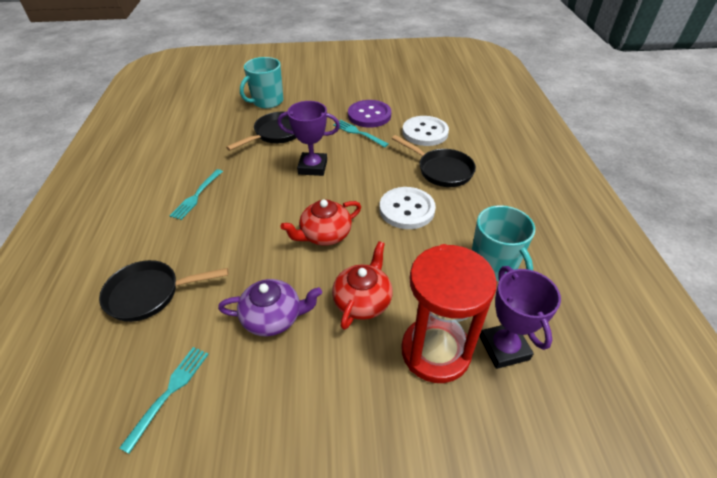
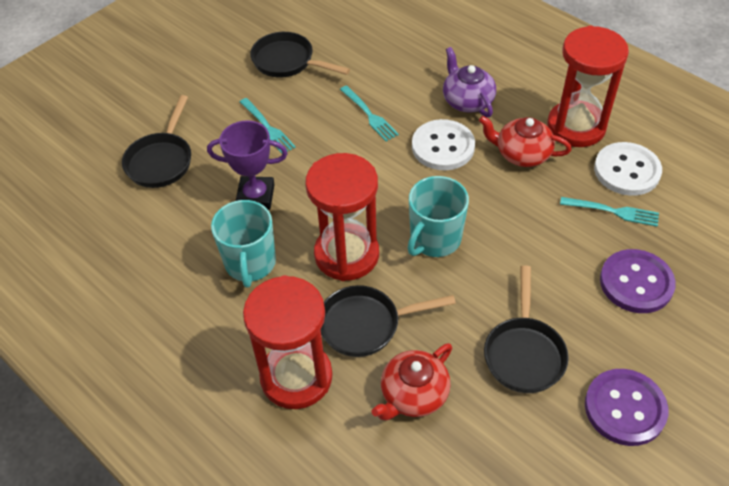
black pan: [99,260,229,322] [226,112,296,151] [392,135,476,187] = 3 -> [122,95,191,188] [250,32,350,78] [321,285,456,357] [484,265,569,393] = 4
purple button: [348,100,391,128] = 1 -> [585,369,668,446] [600,249,676,313] = 2
purple trophy: [278,101,340,176] [479,266,561,369] = 2 -> [207,120,287,210] = 1
red hourglass: [401,244,497,383] = 1 -> [243,275,333,409] [305,153,379,281] [547,26,629,147] = 3

